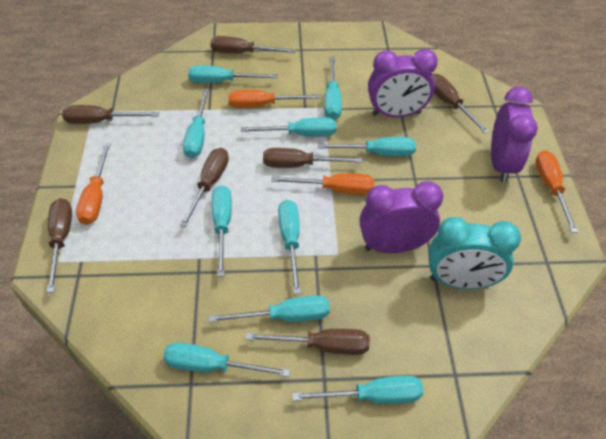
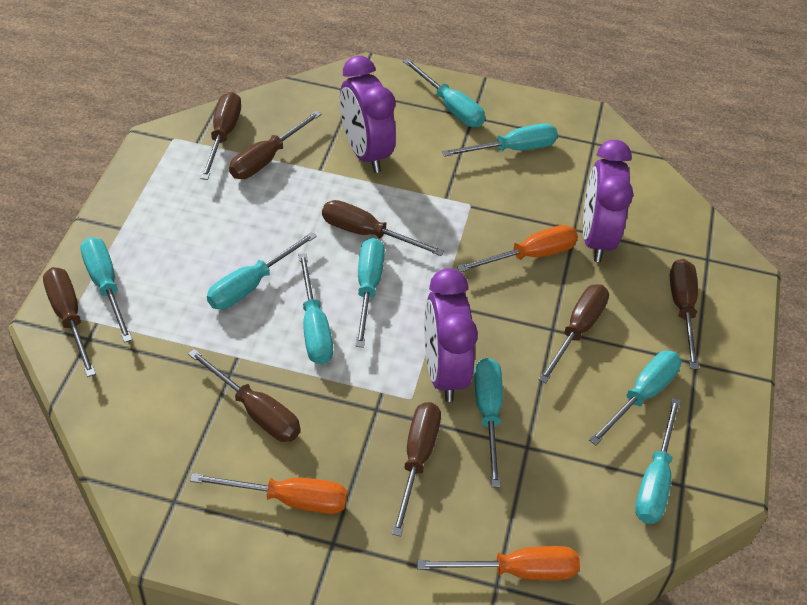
brown screwdriver: [47,198,72,293] [62,105,159,124] [180,148,229,227] [210,36,296,53] [245,329,370,355] [263,148,363,168] [432,74,490,134] = 7 -> [43,267,96,377] [188,349,301,442] [200,92,241,180] [229,110,322,179] [322,200,444,256] [392,402,441,536] [538,284,609,384] [670,259,699,369] = 8
orange screwdriver: [76,143,111,225] [229,90,320,108] [271,173,374,195] [535,150,578,233] = 4 -> [190,473,347,514] [417,546,580,580] [457,225,578,272] = 3
turquoise clock: [429,217,521,289] = 1 -> none = 0
turquoise screwdriver: [163,342,290,377] [183,89,209,158] [188,65,278,83] [209,295,330,322] [212,185,232,277] [241,117,337,136] [278,200,301,294] [292,376,423,404] [318,137,416,156] [324,57,342,120] = 10 -> [81,237,133,343] [207,232,317,310] [298,253,333,365] [355,238,385,348] [403,58,485,127] [442,124,558,157] [474,358,503,487] [589,351,681,445] [635,398,681,524] = 9

